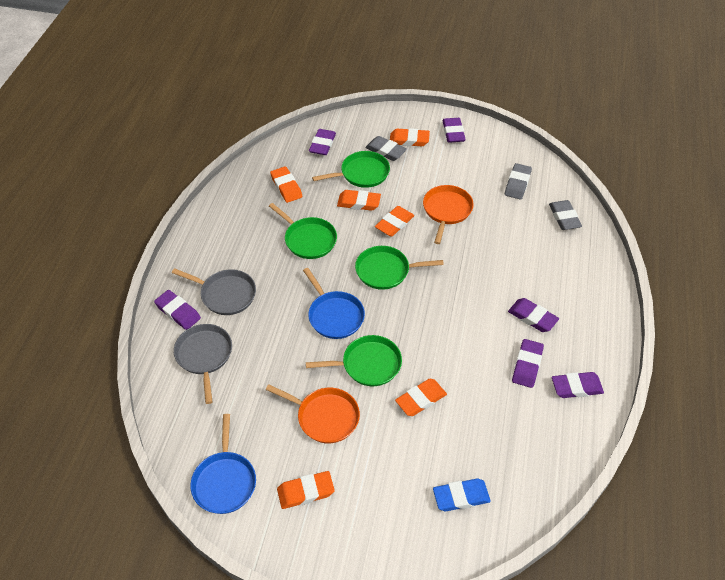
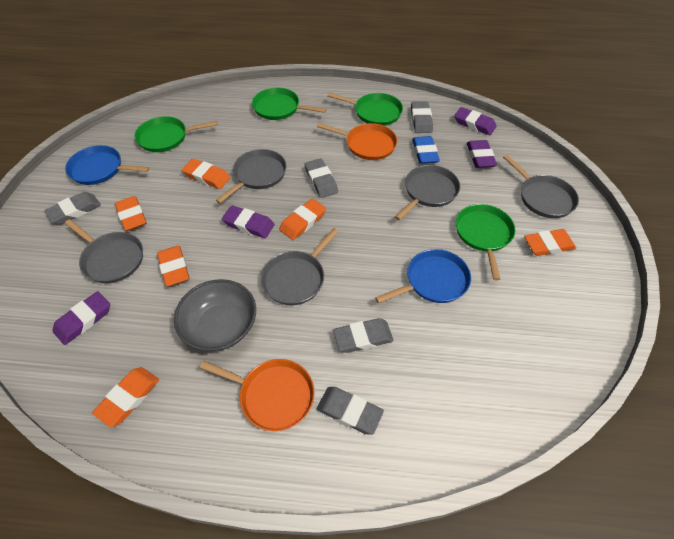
grey bowl: none = 0 -> [174,279,256,351] = 1
grey eraser: [365,136,407,161] [505,163,532,200] [549,200,582,230] = 3 -> [44,192,101,224] [305,158,338,198] [317,387,384,435] [333,318,394,353] [411,101,433,133] = 5
grey pan: [172,268,256,315] [174,324,232,404] = 2 -> [65,219,143,283] [216,149,287,204] [261,228,339,305] [395,165,460,220] [503,155,579,218] = 5
purple eraser: [154,290,201,330] [309,129,336,155] [442,118,466,143] [508,298,559,332] [512,339,544,388] [552,372,604,398] = 6 -> [52,291,110,345] [222,205,275,238] [454,107,497,135] [467,140,497,168] = 4

